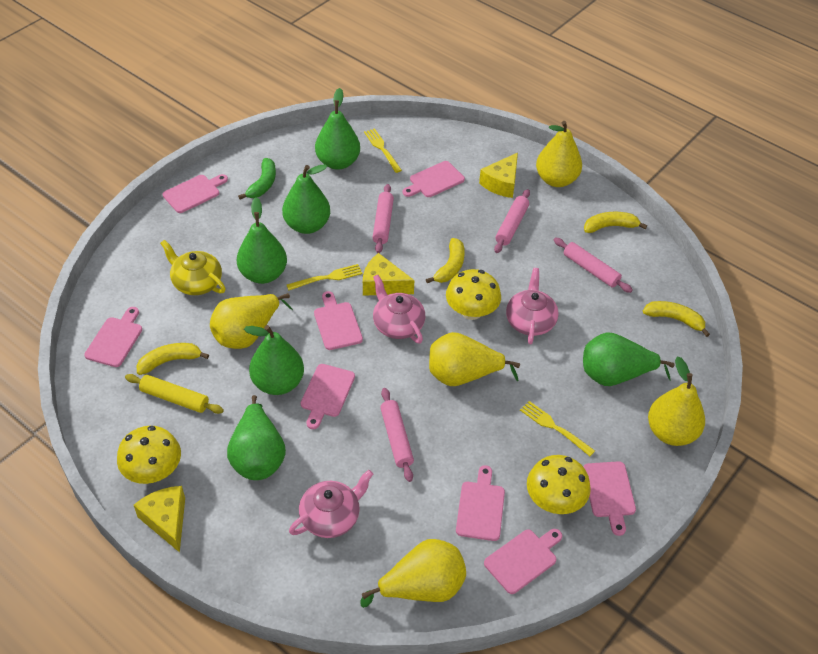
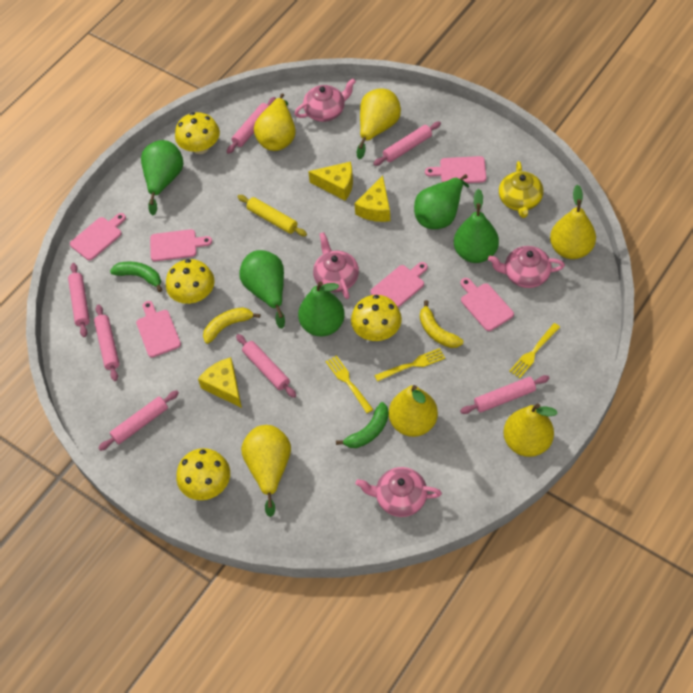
green banana: [238,158,276,199] = 1 -> [110,262,162,292] [336,402,389,448] = 2
green pear: [227,395,286,480] [237,197,287,284] [244,325,304,395] [282,165,330,234] [315,88,360,170] [583,332,675,386] = 6 -> [141,140,184,215] [239,250,285,329] [298,281,345,336] [414,174,469,229] [454,189,499,263] = 5
pink cutting board: [84,307,142,367] [163,174,228,213] [301,364,355,429] [314,291,363,350] [403,161,465,197] [456,465,505,541] [484,529,562,594] [584,461,636,536] = 8 -> [70,213,126,261] [136,301,181,358] [150,229,212,261] [370,262,428,308] [425,156,486,183] [460,278,514,331] = 6
pink rolling pin: [372,184,394,253] [380,388,414,482] [494,189,530,253] [554,237,633,293] = 4 -> [68,263,90,337] [94,304,119,381] [98,390,179,451] [227,97,276,154] [236,334,296,398] [373,122,441,166] [460,375,550,414] = 7
pink teapot: [289,470,373,538] [373,275,425,344] [506,268,559,344] = 3 -> [295,78,356,122] [313,232,359,299] [356,467,442,517] [488,246,565,288] = 4
yellow banana: [136,343,209,375] [426,238,465,283] [584,212,647,233] [643,301,710,337] = 4 -> [203,307,260,344] [420,300,463,348] = 2
yellow mushroom: [117,426,181,484] [446,269,501,320] [527,455,591,514] = 3 -> [166,259,215,304] [175,112,220,154] [176,448,230,500] [351,295,402,341] = 4
yellow pear: [210,293,293,349] [361,539,466,608] [429,332,520,386] [536,121,582,187] [648,356,705,446] = 5 -> [241,425,291,517] [254,93,296,151] [357,88,401,159] [389,385,438,437] [503,403,558,457] [550,185,596,259] = 6

